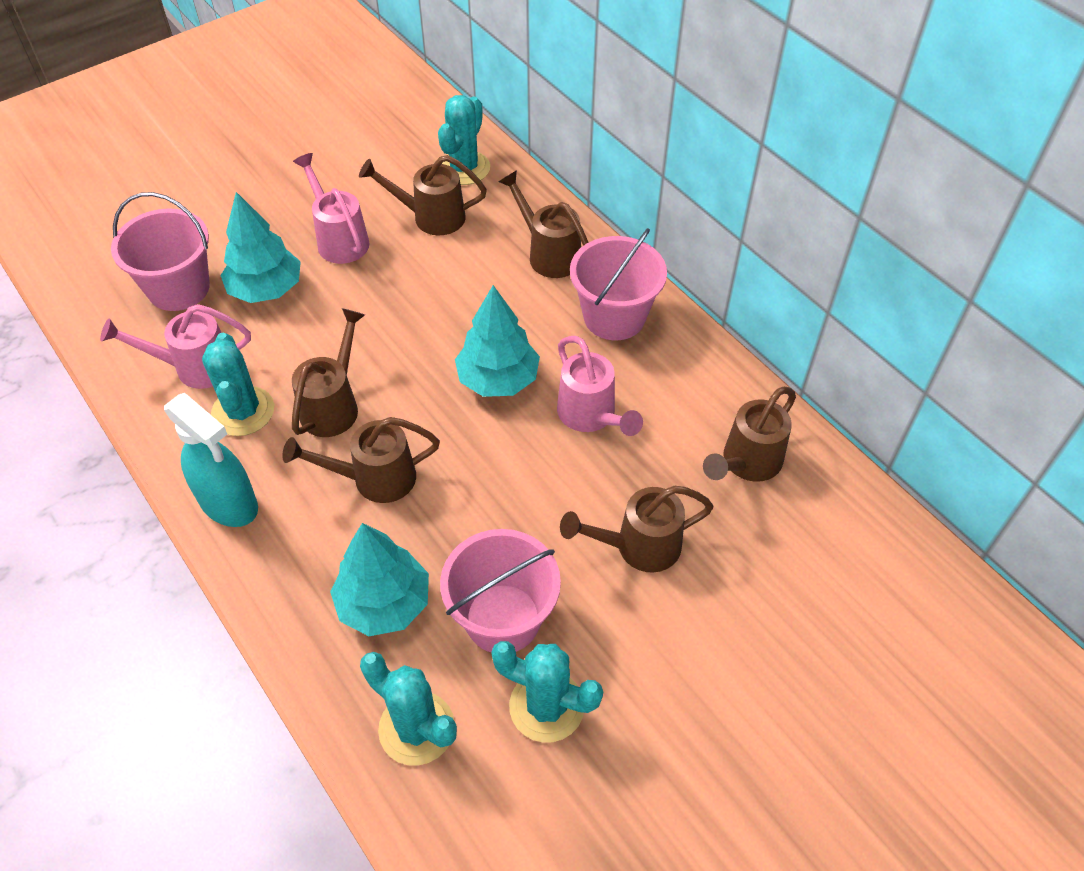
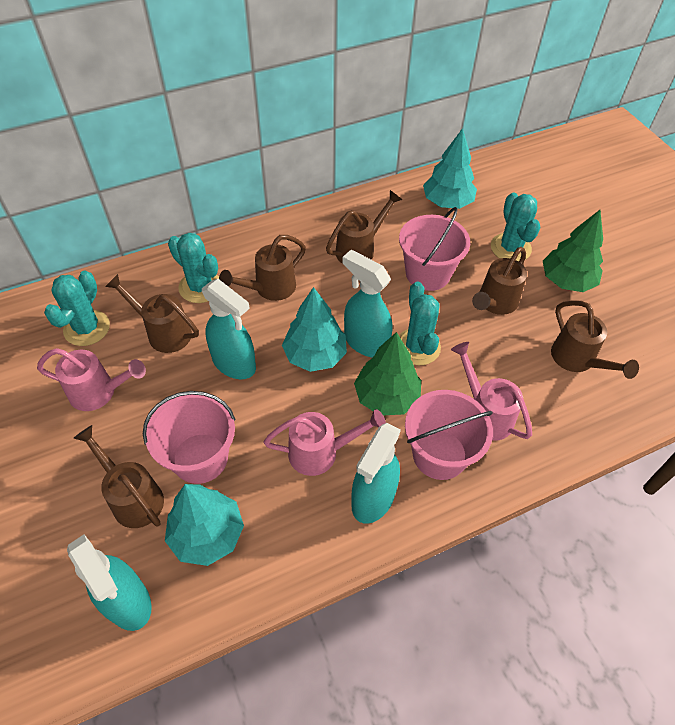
green tree: none = 0 -> [354,332,421,415] [543,210,603,292] = 2
turquoise spray bottle: [164,393,258,527] = 1 -> [67,534,152,631] [202,279,256,379] [342,250,392,358] [351,423,401,524] = 4

